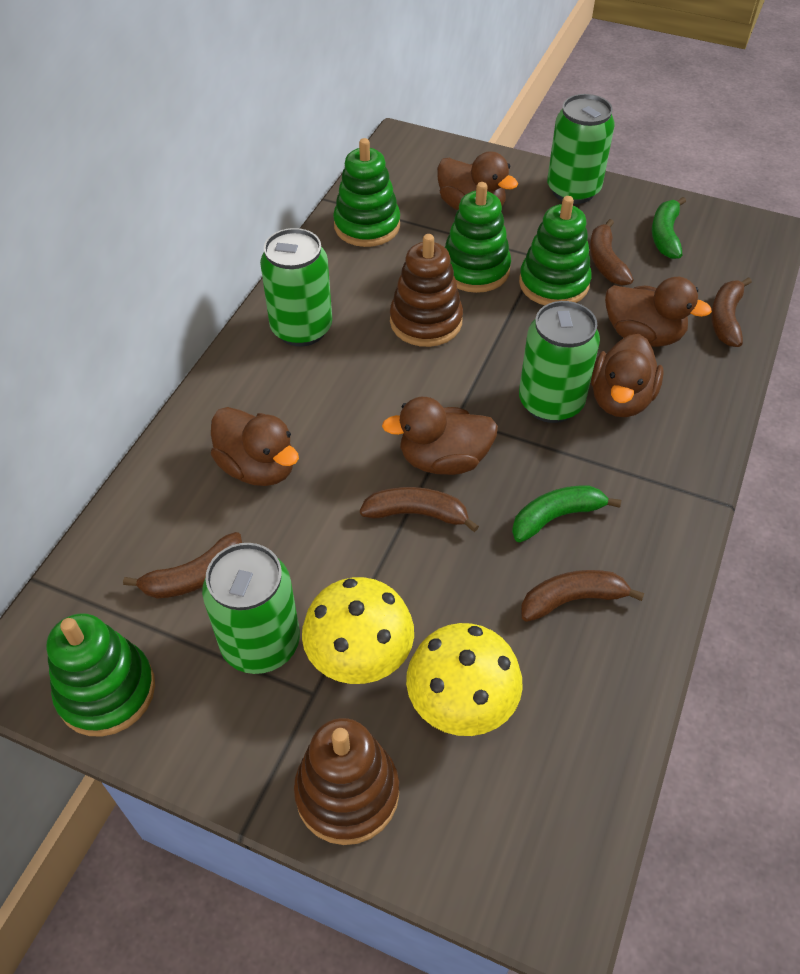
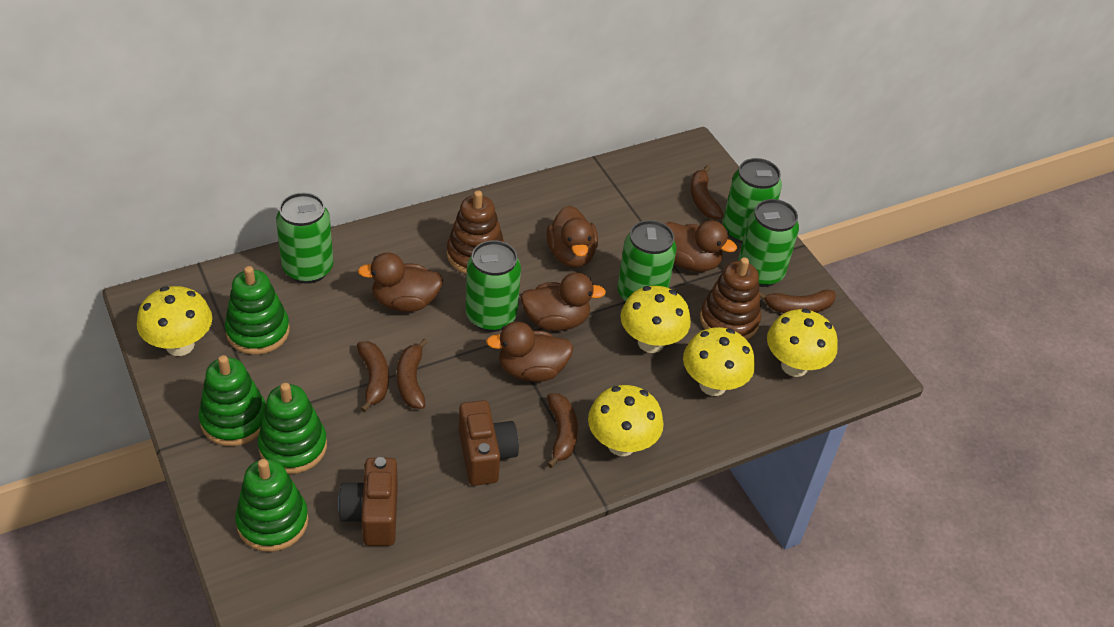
brown camera: none = 0 -> [338,457,398,546] [459,400,519,486] = 2
green banana: [512,485,621,542] [652,197,686,259] = 2 -> none = 0
green can: [202,543,300,674] [260,228,332,347] [519,301,600,423] [547,94,615,204] = 4 -> [276,192,333,284] [466,240,521,332] [618,220,676,302] [723,158,782,244] [738,199,799,287] = 5
yellow mushroom: [302,577,414,684] [406,623,523,736] = 2 -> [137,286,212,356] [588,385,664,456] [620,286,691,353] [683,327,755,396] [767,309,838,377] = 5

